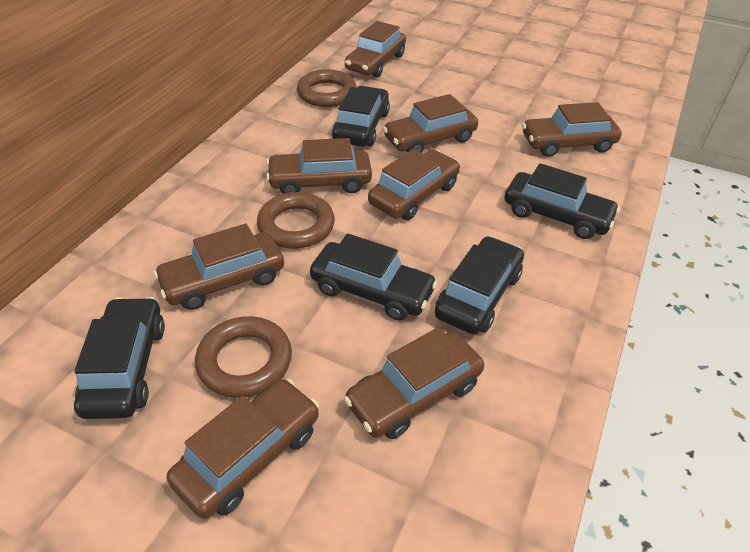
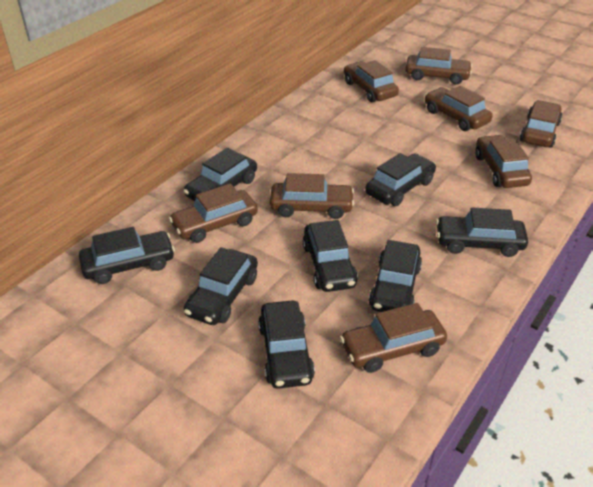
black car: [74,297,165,419] [310,233,438,321] [332,86,390,147] [435,236,524,334] [504,163,620,239] = 5 -> [79,227,175,284] [183,148,257,201] [184,247,258,325] [258,301,315,389] [303,220,358,292] [365,153,436,206] [369,240,422,312] [436,208,528,257] = 8
brown ring: [195,316,292,398] [257,192,335,249] [297,69,357,107] = 3 -> none = 0

